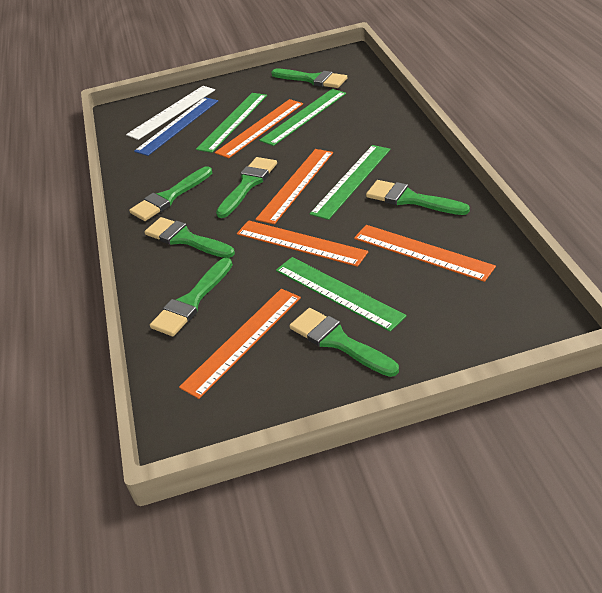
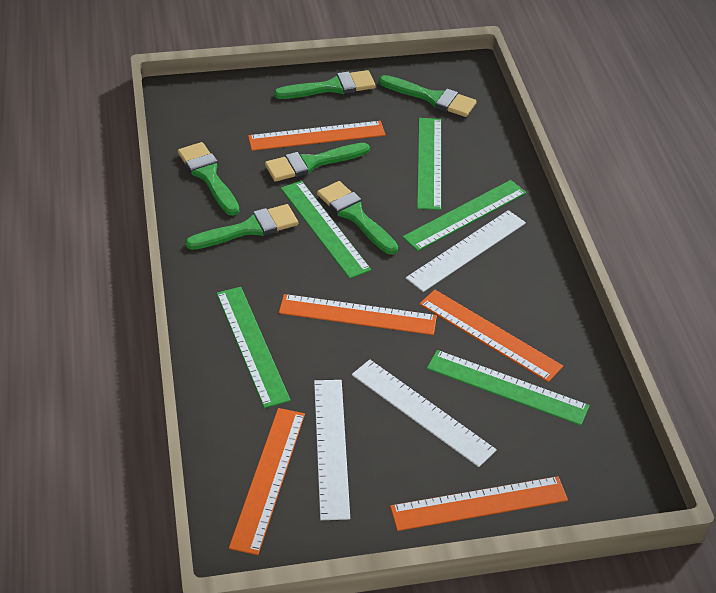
blue ruler: [134,97,218,156] = 1 -> none = 0
green brush: [129,166,212,221] [144,217,235,258] [150,258,233,336] [216,157,277,218] [271,69,348,88] [289,308,399,377] [366,180,470,215] = 7 -> [178,142,239,216] [185,204,298,250] [265,143,370,182] [274,70,376,99] [317,181,398,255] [379,75,477,117] = 6
green ruler: [196,93,267,153] [259,89,346,146] [276,257,407,332] [310,145,391,220] = 4 -> [216,287,291,408] [281,181,371,279] [402,180,526,251] [417,118,441,210] [427,350,590,426] = 5
white ruler: [126,86,215,140] = 1 -> [314,380,350,520] [352,359,497,467] [406,210,526,292] = 3

